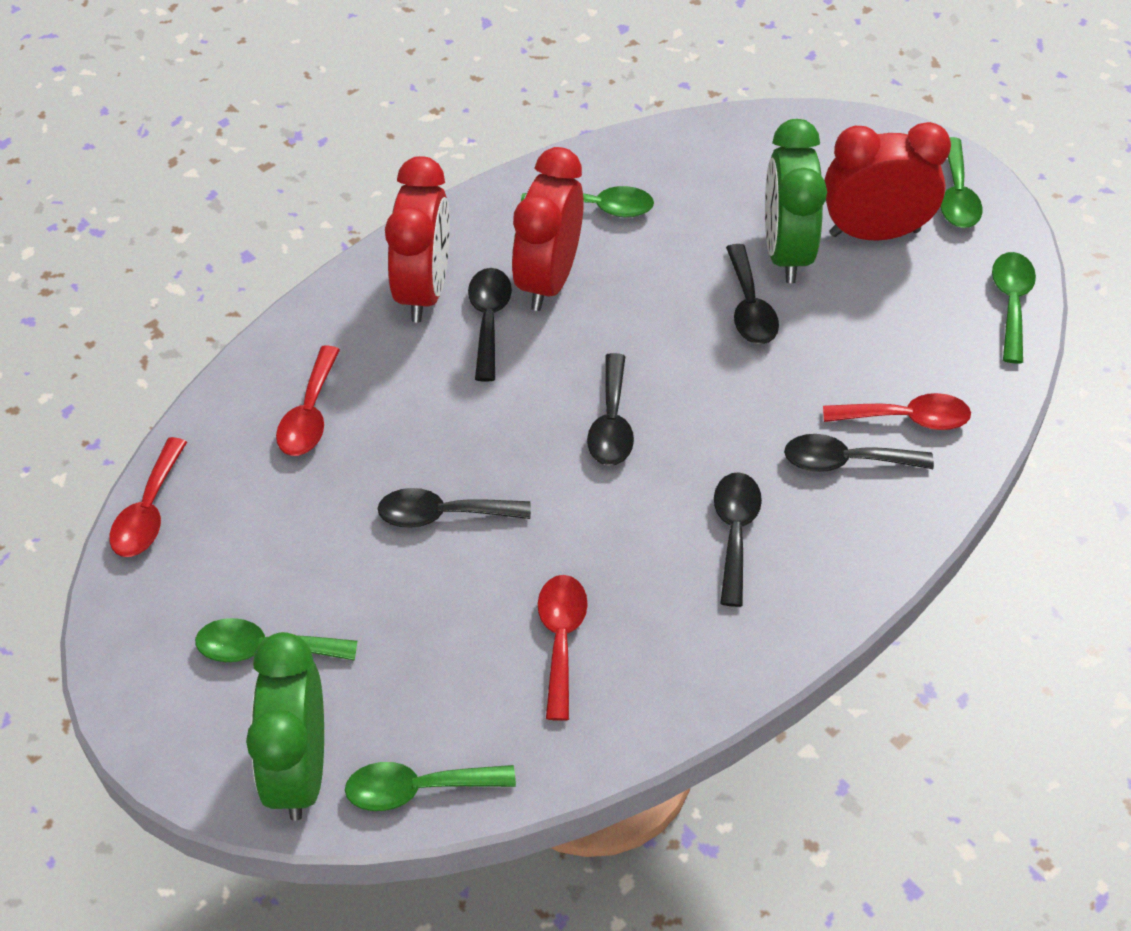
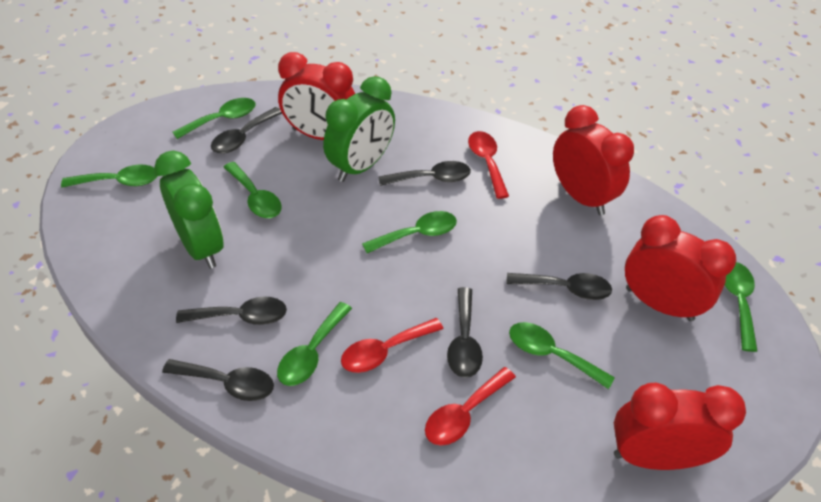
green spoon: [195,618,357,662] [345,762,516,811] [521,186,654,217] [940,137,983,228] [992,252,1036,363] = 5 -> [61,165,157,188] [172,98,256,139] [223,162,282,218] [277,302,352,386] [362,211,457,253] [509,322,615,389] [725,262,758,352] = 7
red clock: [385,156,450,322] [512,147,584,311] [824,122,951,240] = 3 -> [278,52,355,140] [553,105,634,215] [614,383,746,470] [625,215,736,321] = 4
red spoon: [109,437,187,557] [276,345,340,456] [538,575,588,721] [823,393,971,430] = 4 -> [341,318,444,373] [425,367,516,446] [468,131,509,199] = 3

